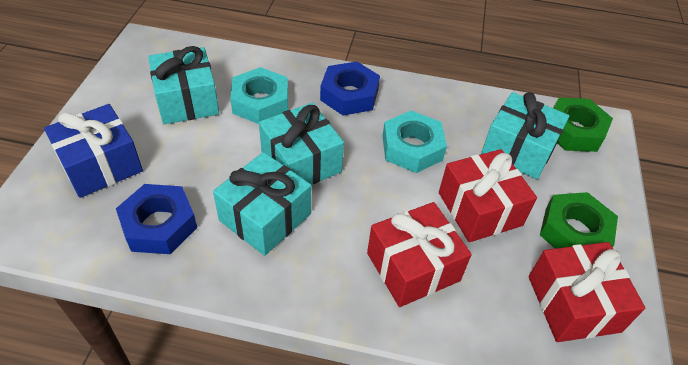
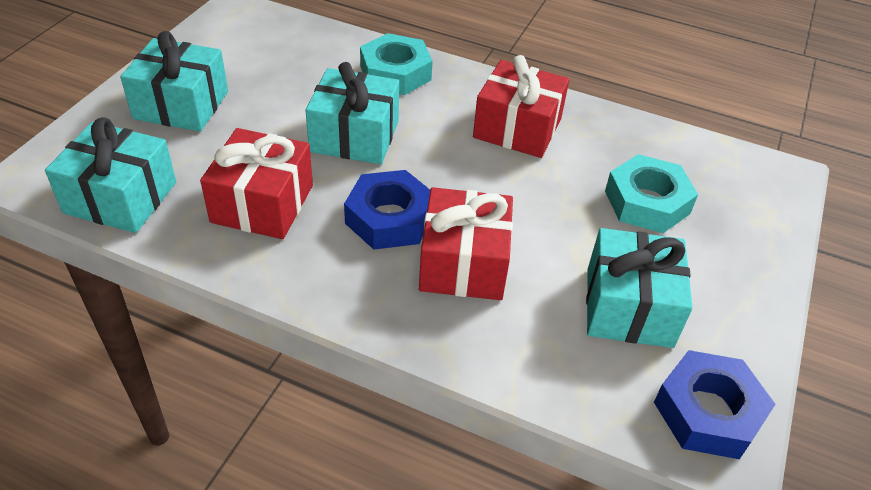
blue gift: [44,104,143,198] = 1 -> none = 0
green nut: [540,192,618,248] [553,98,613,152] = 2 -> none = 0

